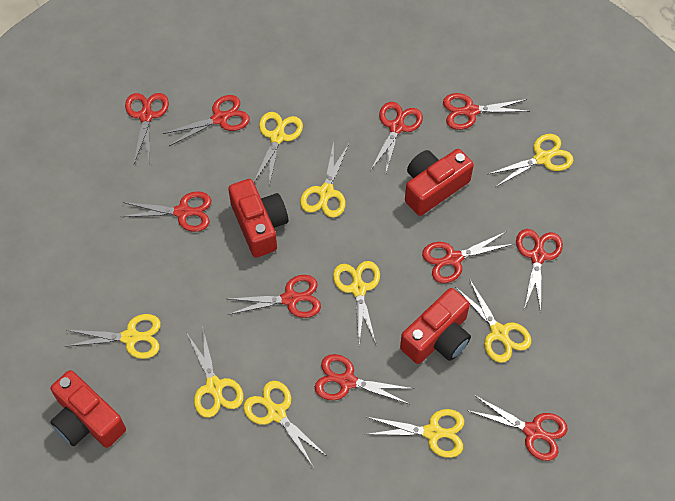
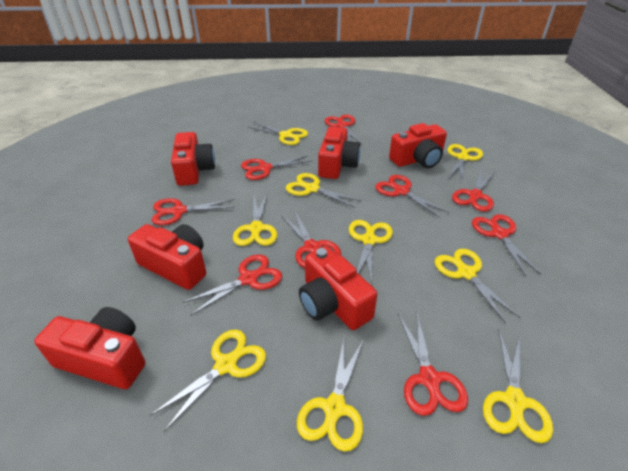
red camera: [50,370,126,448] [228,179,288,258] [400,288,471,364] [405,149,474,216] = 4 -> [34,307,145,389] [128,224,206,290] [171,132,215,186] [299,246,377,330] [318,126,360,179] [389,123,447,168] = 6
red scissors: [122,191,211,232] [125,93,169,164] [162,95,250,146] [228,275,321,318] [315,354,414,404] [370,102,423,176] [422,231,514,283] [443,93,530,130] [467,395,568,461] [516,229,563,312] = 10 -> [152,198,235,225] [182,254,282,316] [241,155,312,180] [281,210,341,268] [325,115,363,145] [375,175,449,218] [398,313,468,416] [452,169,495,212] [472,214,542,276] = 9

